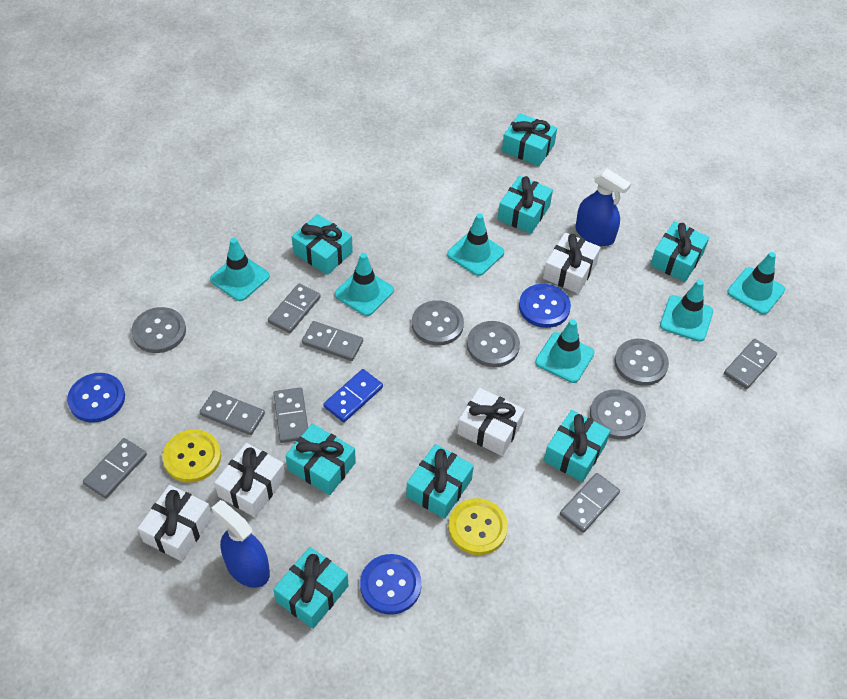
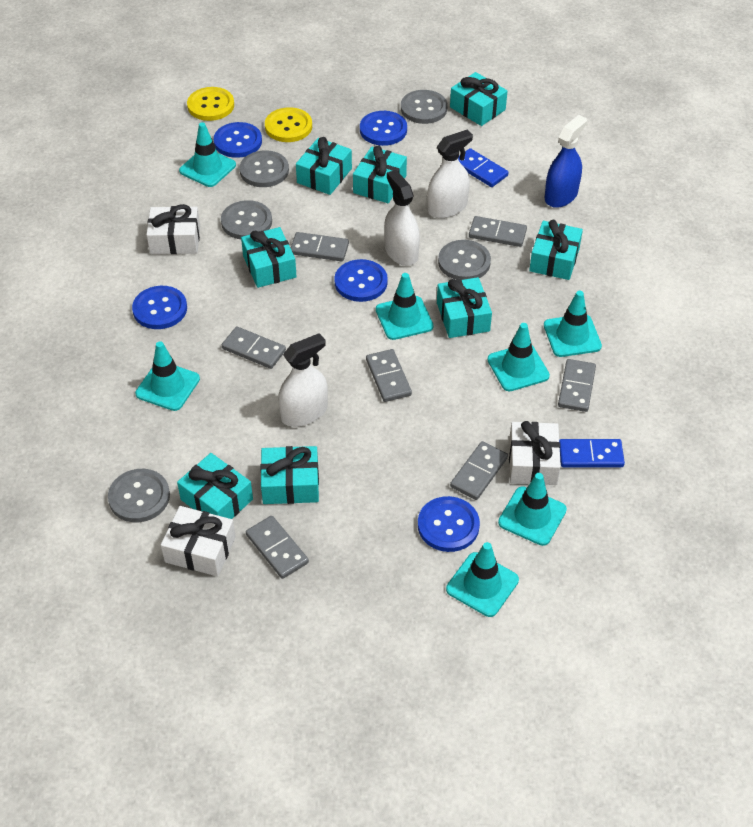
blue button: [67,373,125,423] [360,554,422,614] [519,284,571,328] = 3 -> [132,286,187,329] [214,122,262,158] [334,259,388,302] [360,111,407,146] [418,496,480,552] = 5
blue domino: [323,369,383,422] = 1 -> [458,148,508,187] [559,439,625,467] = 2
blue spray bottle: [212,500,270,588] [575,168,631,246] = 2 -> [545,115,587,208] = 1
turquoise traffic cone: [210,238,270,301] [335,253,394,316] [447,213,504,276] [535,319,595,383] [660,280,713,342] [727,252,785,314] = 6 -> [135,341,200,411] [179,122,236,187] [376,273,434,340] [446,542,519,617] [487,323,550,391] [498,473,567,546] [544,291,602,357] = 7
white gift: [138,485,212,561] [214,443,286,517] [457,388,525,456] [543,232,601,294] = 4 -> [146,204,200,254] [161,506,236,576] [509,421,561,485] = 3
white spray bottle: none = 0 -> [278,333,328,427] [384,170,420,266] [427,130,473,218] = 3

